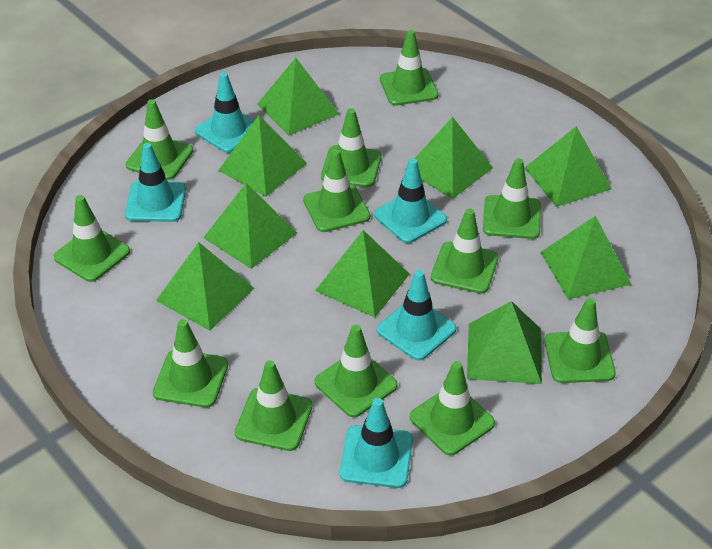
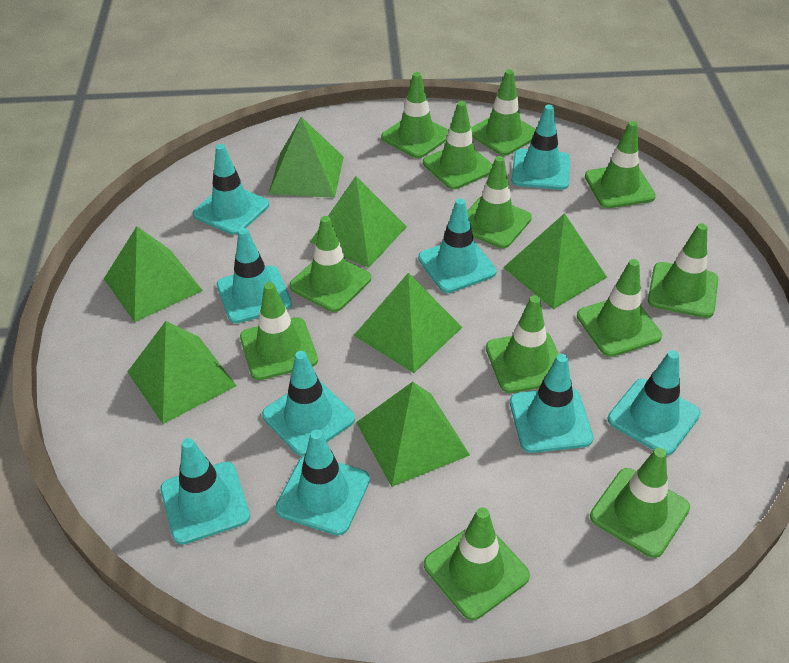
green pyramid: [156,242,254,331] [203,183,297,269] [218,115,307,197] [257,58,339,136] [315,230,409,317] [405,117,493,199] [467,301,542,384] [525,126,612,207] [541,216,632,299] = 9 -> [104,226,203,322] [128,321,236,424] [269,117,344,198] [310,176,407,268] [354,273,462,373] [356,382,470,487] [503,213,607,309] = 7
turquoise traffic cone: [125,143,186,222] [195,72,255,153] [340,398,413,488] [374,158,447,243] [377,270,456,360] = 5 -> [160,438,250,545] [193,144,269,235] [217,228,292,323] [262,351,355,456] [275,430,370,535] [418,198,497,293] [510,354,594,453] [512,105,570,190] [608,350,701,456] = 9

